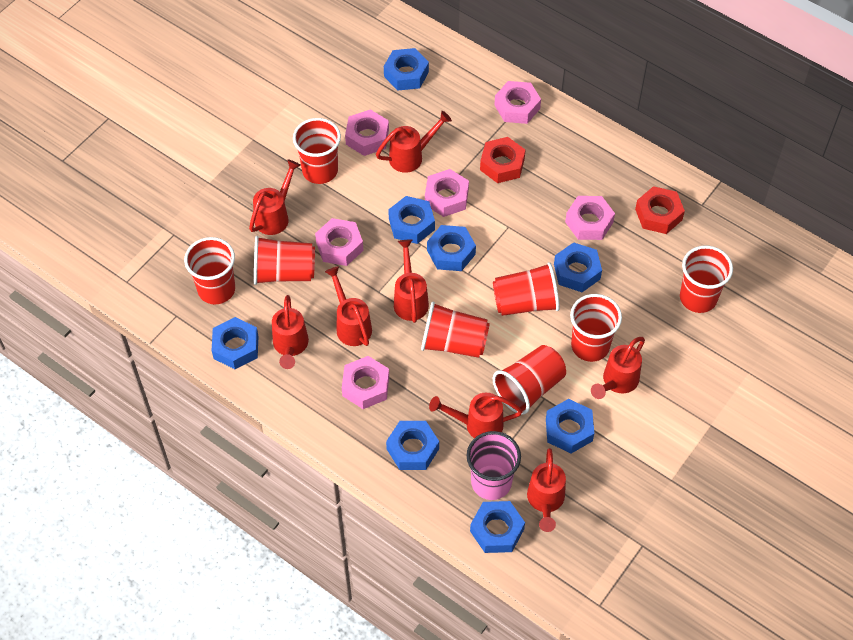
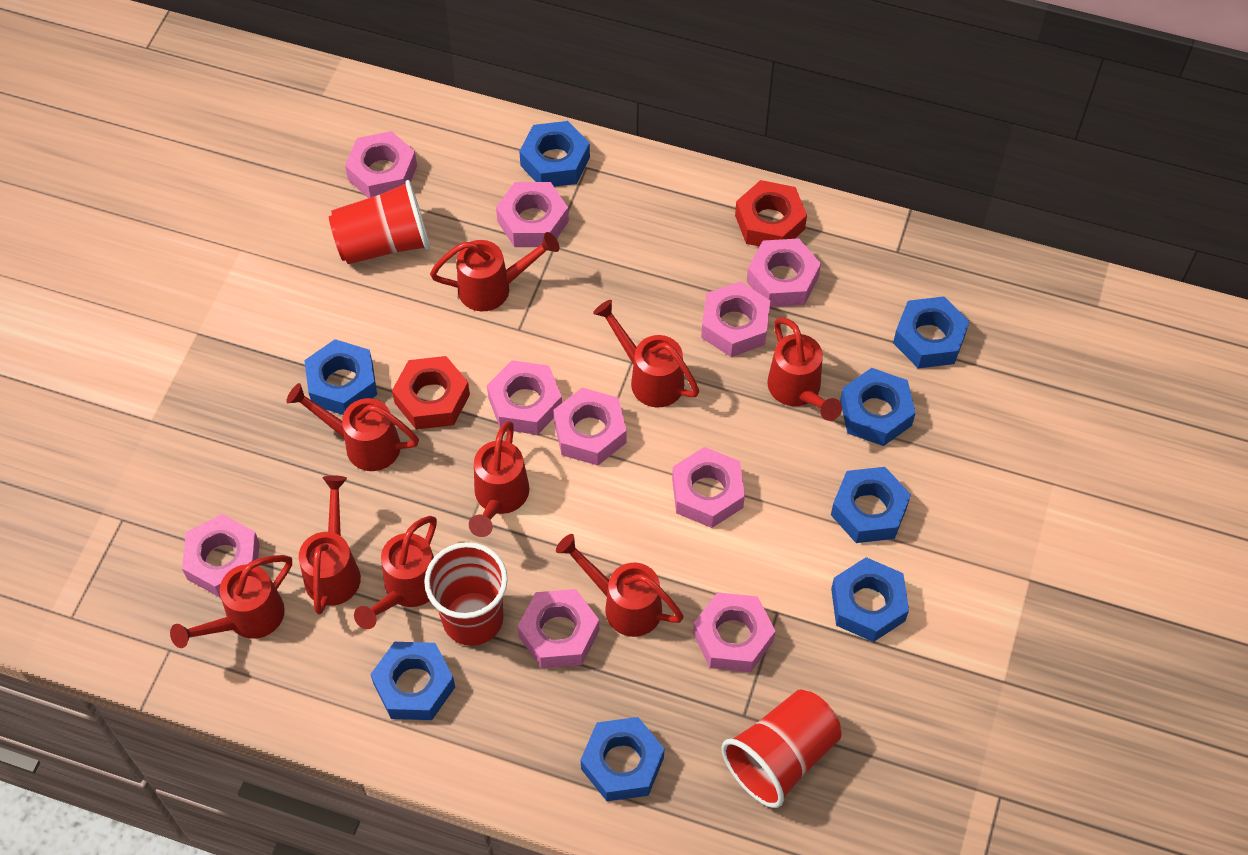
pink cup: [467,431,521,500] = 1 -> none = 0
pink nut: [315,218,363,266] [342,356,389,409] [345,109,389,156] [425,169,469,217] [494,81,541,124] [565,196,615,240] = 6 -> [182,514,260,597] [345,131,417,198] [487,360,562,435] [496,182,569,247] [518,589,600,668] [553,388,627,465] [672,447,745,528] [693,592,776,672] [701,282,770,357] [747,238,821,307] = 10
red cup: [184,237,235,304] [254,236,315,285] [293,118,341,184] [421,301,490,358] [493,262,560,316] [493,345,566,415] [570,294,622,362] [680,246,733,313] = 8 -> [329,180,430,264] [424,542,508,646] [722,690,841,808] = 3
red watering can: [249,160,301,235] [272,295,309,369] [325,266,372,346] [376,111,452,173] [394,240,429,323] [429,393,523,438] [527,448,566,532] [591,337,645,399] = 8 -> [170,555,292,648] [286,383,419,471] [299,475,361,614] [354,516,437,629] [430,232,559,311] [469,421,529,537] [556,534,684,637] [593,300,699,407] [767,317,842,421] = 9

